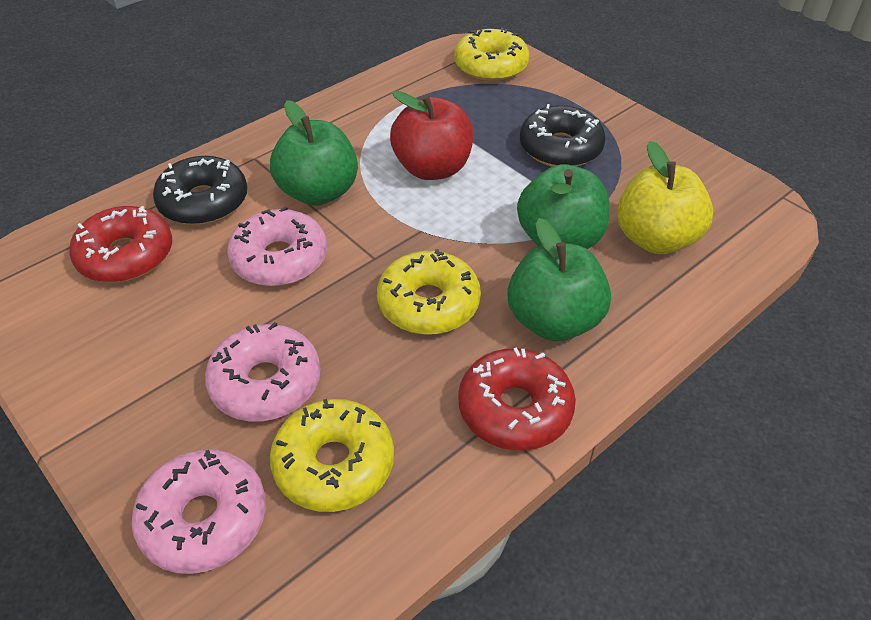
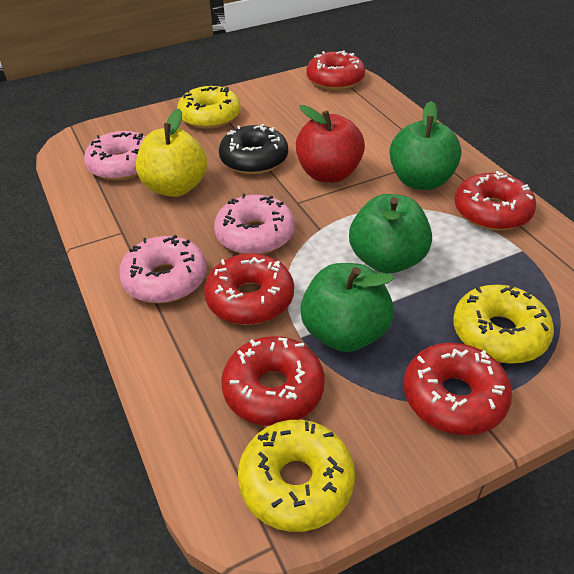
black donut: [153,156,247,225] [520,104,606,167] = 2 -> [219,124,288,174] = 1
red donut: [69,206,172,283] [458,348,576,451] = 2 -> [204,253,294,325] [221,336,325,426] [307,50,365,90] [404,343,512,435] [455,171,536,231] = 5

